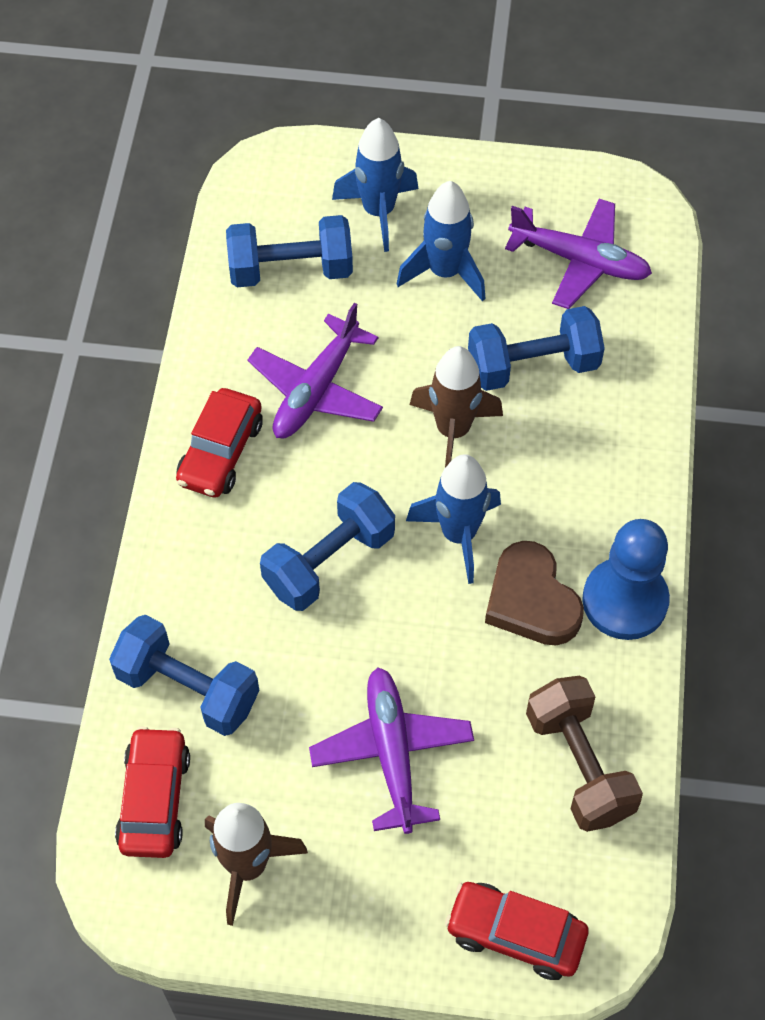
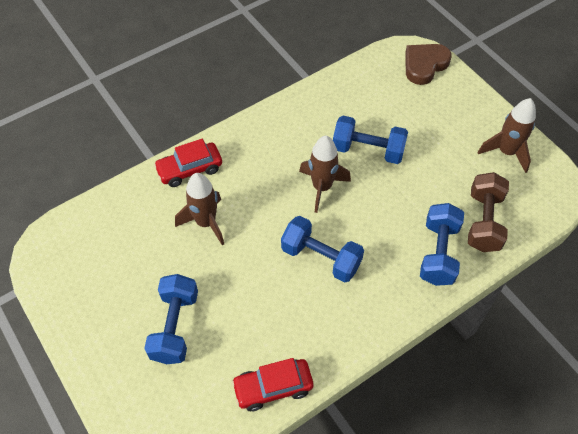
blue pawn: [582,519,670,640] = 1 -> none = 0
blue rocket: [332,118,418,252] [397,181,486,302] [406,455,501,584] = 3 -> none = 0
brown rocket: [205,803,308,926] [410,346,503,468] = 2 -> [175,173,224,245] [299,136,351,213] [477,98,536,173] = 3
purple plane: [248,303,383,438] [309,667,474,834] [505,199,652,309] = 3 -> none = 0
red car: [115,726,190,858] [176,388,263,498] [445,882,588,980] = 3 -> [154,139,222,187] [231,358,313,411] = 2

